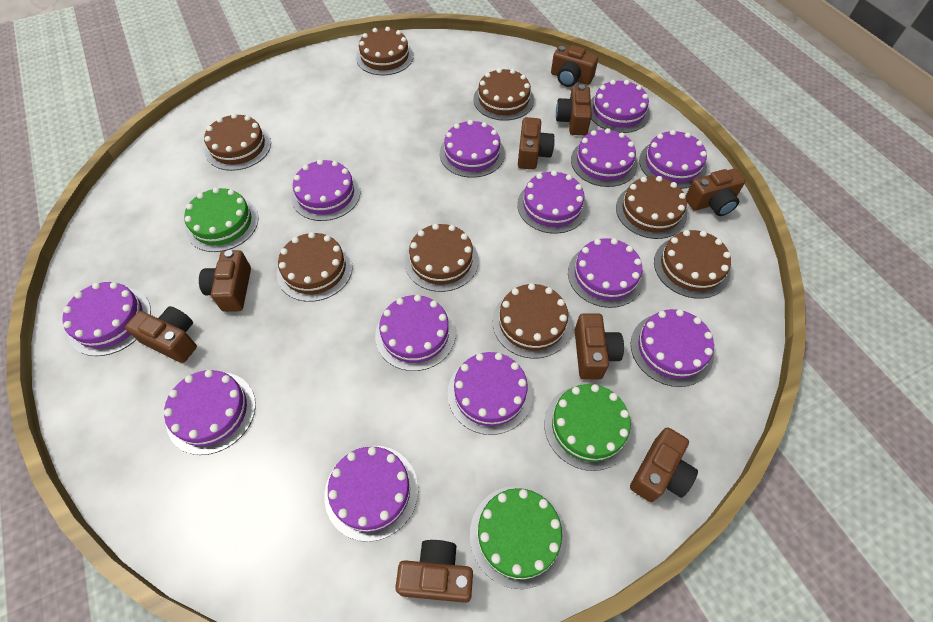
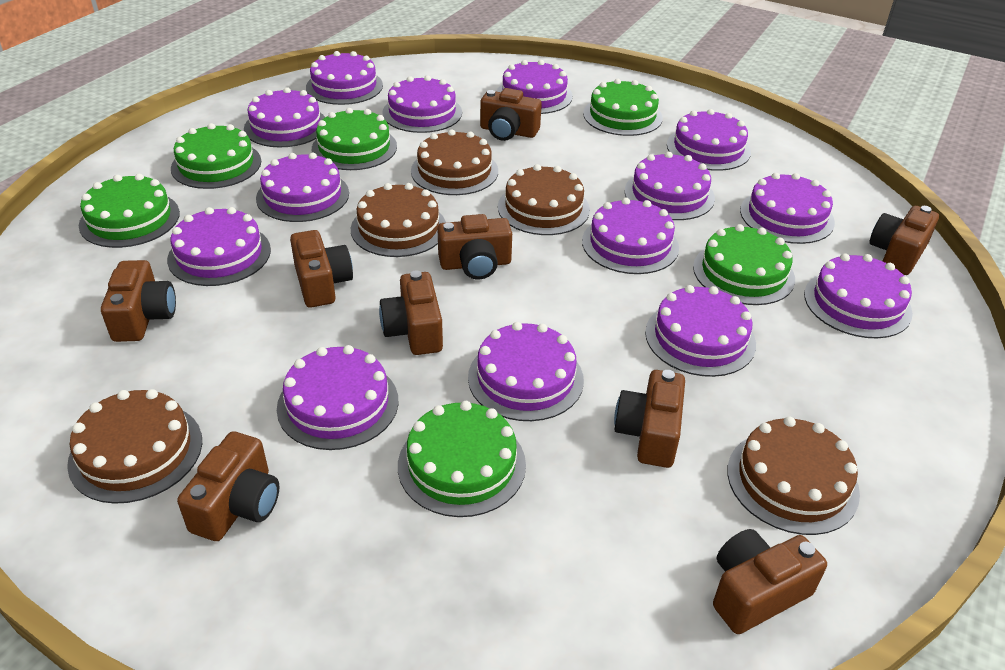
brown cake: [204,113,271,171] [277,232,353,302] [356,27,414,75] [404,224,479,292] [473,68,534,121] [493,283,572,359] [616,176,687,239] [654,230,731,299] = 8 -> [67,389,202,504] [351,183,446,257] [411,129,498,195] [498,164,590,235] [727,416,860,535] = 5
green cake: [184,187,259,252] [470,486,567,589] [544,384,633,471] = 3 -> [79,174,180,248] [171,123,261,189] [312,108,397,170] [398,401,526,517] [583,79,663,136] [693,224,795,305] = 6
purple cake: [62,282,151,356] [164,370,256,455] [291,159,361,221] [325,446,418,542] [375,295,456,371] [440,120,505,178] [447,352,533,435] [517,170,587,234] [568,238,644,308] [571,128,637,187] [591,80,650,133] [631,309,714,387] [639,130,707,189] = 13 -> [167,207,271,286] [244,87,325,147] [256,152,349,222] [277,345,398,450] [306,51,383,105] [382,75,462,133] [468,322,584,421] [496,60,573,114] [582,198,679,274] [625,152,715,220] [645,285,756,377] [667,109,751,171] [740,173,835,244] [804,254,913,338] = 14

